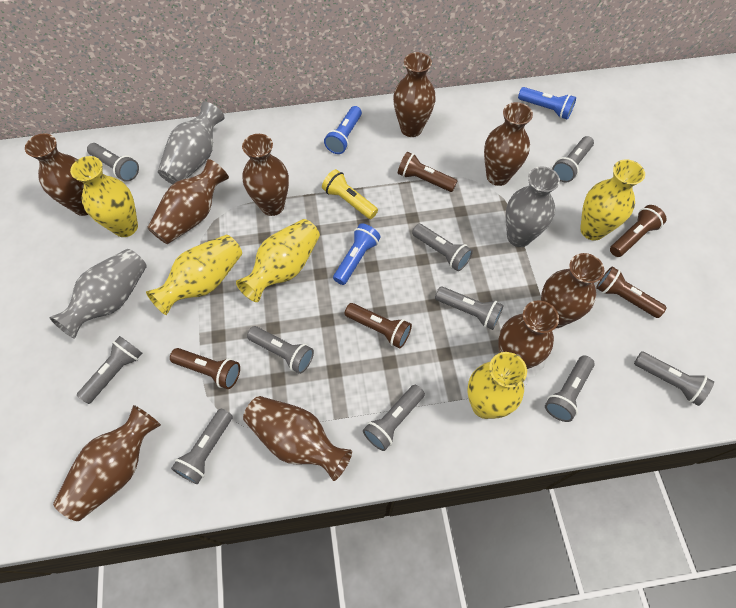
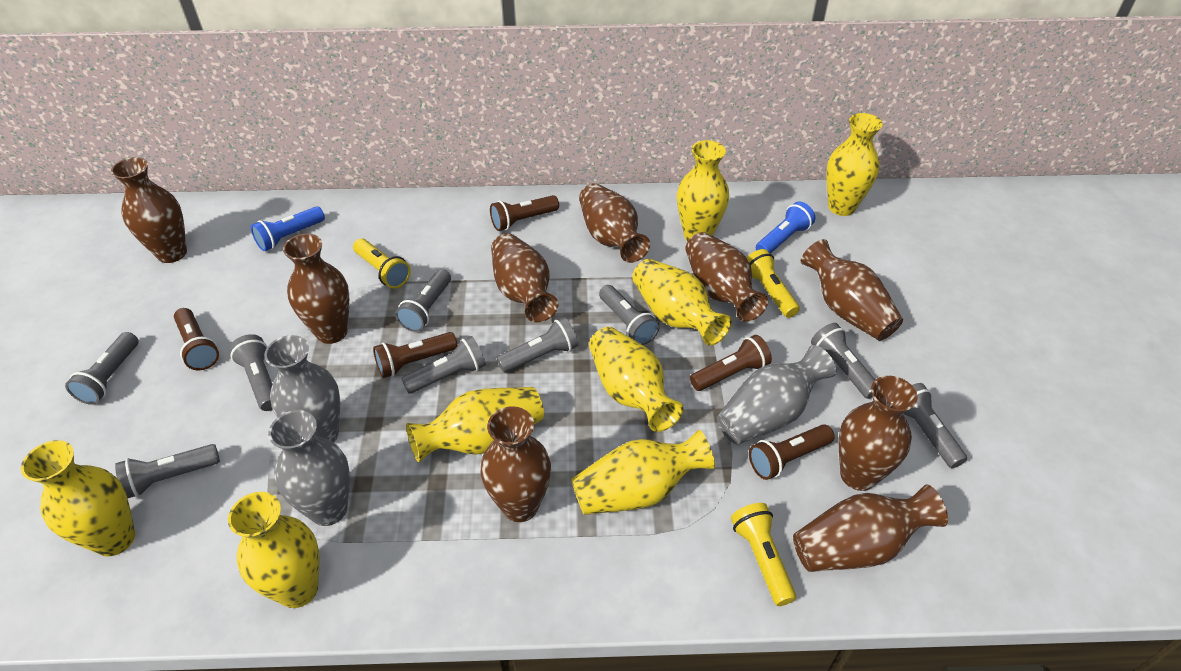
blue flashlight: [324,106,362,154] [333,224,381,285] [518,87,576,119] = 3 -> [251,206,325,251] [756,201,815,254] = 2
grey flashlight: [77,336,142,404] [87,143,139,182] [171,409,233,484] [247,326,314,374] [363,385,425,451] [412,224,473,271] [435,287,503,330] [545,356,595,422] [552,136,594,182] [634,352,714,406] = 10 -> [65,332,138,405] [115,444,220,498] [230,334,273,411] [395,269,451,332] [401,336,486,394] [497,317,578,373] [599,285,660,345] [811,323,875,399] [903,383,967,468] = 9
yellow flashlight: [322,169,378,219] = 1 -> [353,238,411,288] [731,503,796,606] [747,249,800,318] = 3
yellow vase: [70,156,138,237] [146,235,242,315] [236,219,320,302] [467,352,527,419] [580,159,645,241] = 5 -> [21,440,135,556] [228,492,319,608] [406,387,544,462] [571,430,715,515] [589,327,683,432] [632,259,732,346] [677,140,729,241] [826,113,883,216] = 8

